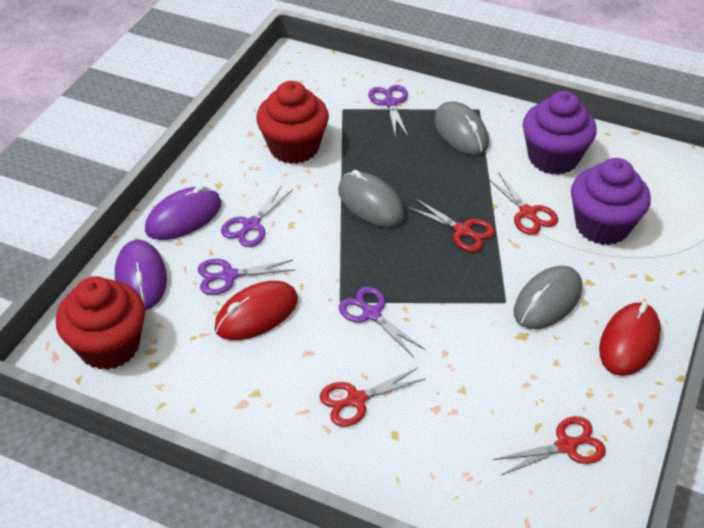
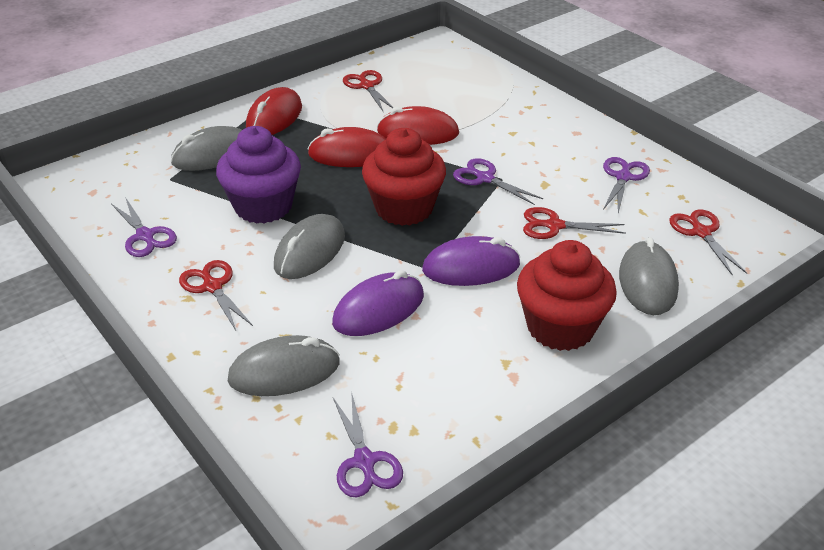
grey mouse: [338,170,405,227] [434,101,489,155] [514,266,582,329] = 3 -> [171,126,242,171] [228,335,340,396] [274,214,345,279] [619,237,679,315] = 4
purple cupcake: [523,91,597,175] [571,158,651,245] = 2 -> [216,126,301,224] = 1
red mouse: [215,281,298,340] [599,302,661,376] = 2 -> [246,87,302,135] [308,127,386,167] [377,106,459,145] = 3

